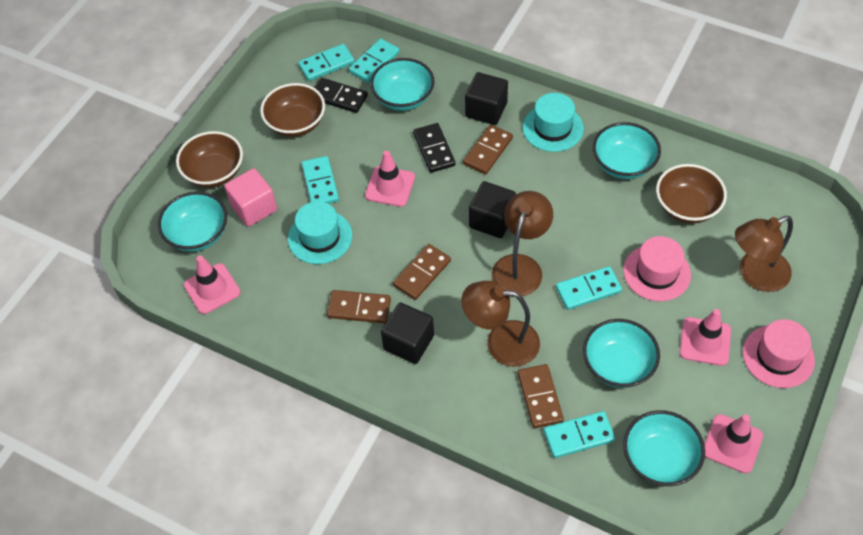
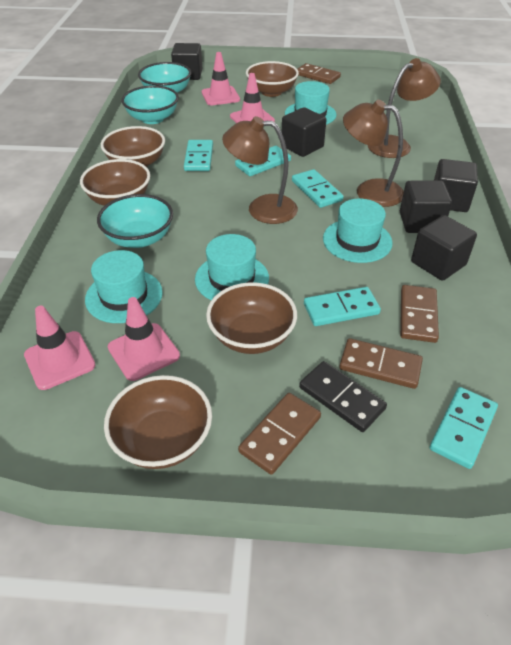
black cube: [381,303,434,364] [465,72,508,125] [469,181,516,238] = 3 -> [171,43,202,80] [282,107,327,157] [400,181,452,233] [411,215,477,281] [434,159,478,212] = 5
black domino: [314,78,368,113] [413,123,456,173] = 2 -> [299,361,387,432] = 1
brown bowl: [176,131,243,188] [260,83,325,137] [656,164,727,223] = 3 -> [80,159,150,206] [101,126,165,167] [104,375,212,469] [206,282,297,354] [246,61,299,97] = 5
pink cube: [224,168,277,227] = 1 -> none = 0
pink hat: [623,236,691,301] [743,319,815,388] = 2 -> none = 0
turquoise bowl: [158,192,227,252] [370,58,434,111] [583,319,660,388] [593,122,661,179] [623,410,705,486] = 5 -> [97,194,173,248] [121,85,179,124] [138,62,191,93] = 3
turquoise hat: [288,201,352,264] [523,93,584,152] = 2 -> [85,250,163,323] [195,234,269,300] [285,81,337,125] [323,199,393,263] = 4

